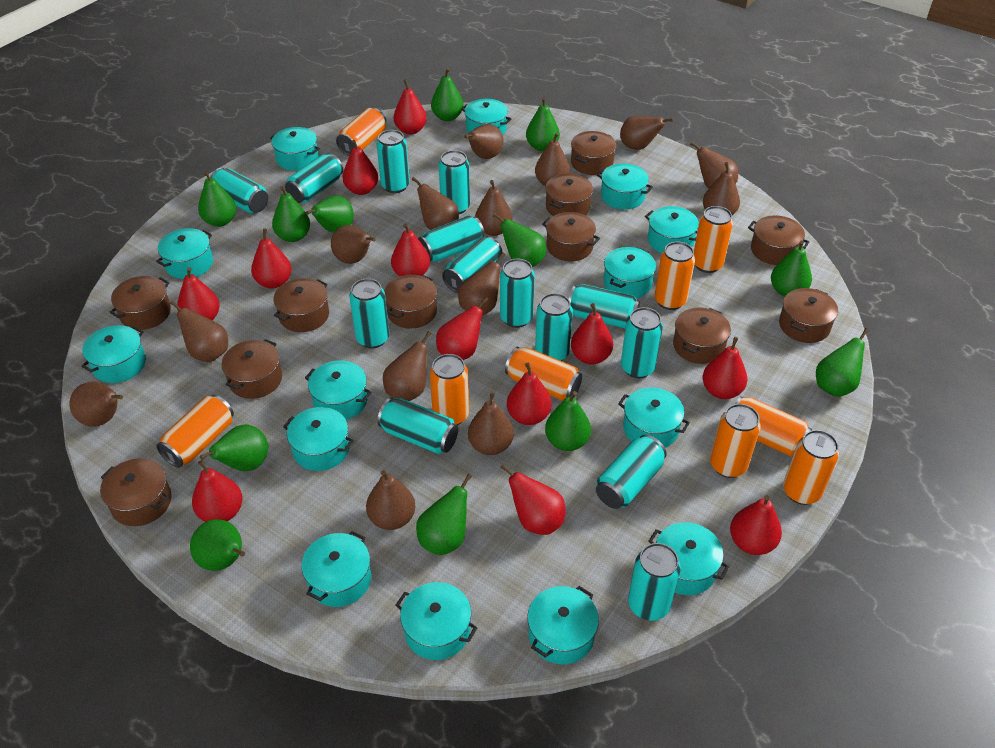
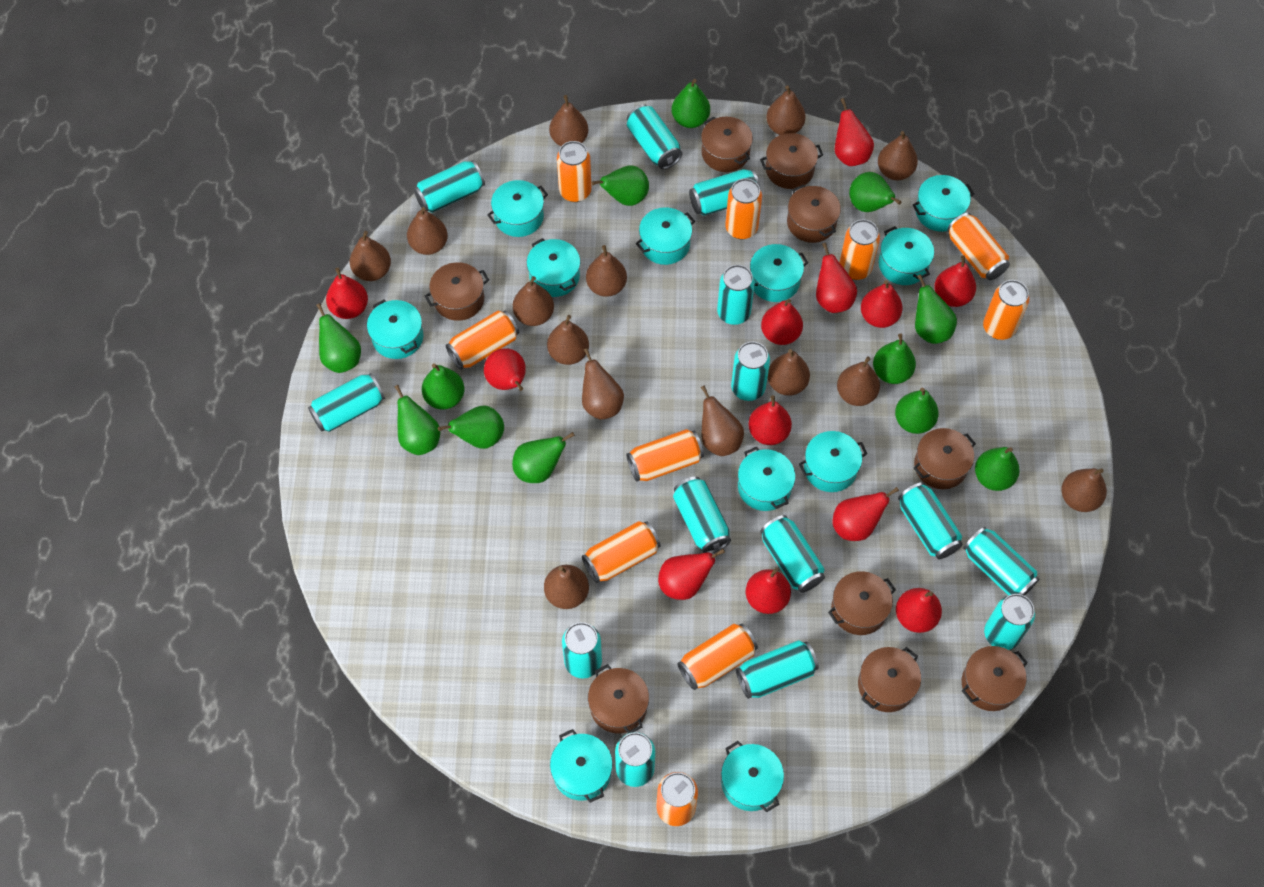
brown pot: [100,458,172,526] [110,276,171,330] [222,339,282,399] [273,278,329,332] [384,275,437,329] [542,212,600,262] [545,173,593,216] [571,131,616,175] [673,307,731,364] [748,215,809,265] [779,288,838,343] = 11 -> [425,262,489,321] [588,664,649,734] [701,116,753,172] [760,133,823,189] [787,185,841,243] [828,571,896,635] [858,647,921,712] [913,428,976,489] [962,646,1028,711] = 9
orange can: [156,395,234,468] [336,108,386,156] [430,354,469,425] [505,346,582,401] [655,242,695,310] [694,206,733,273] [710,404,761,478] [735,396,812,457] [783,430,839,505] = 9 -> [446,311,519,370] [557,141,591,202] [582,521,661,583] [626,429,704,482] [657,772,698,826] [677,624,758,690] [725,178,762,239] [839,219,880,280] [947,213,1010,280] [983,280,1029,340] = 10
turquoise pot: [81,325,146,383] [156,228,213,279] [270,127,320,171] [283,407,354,471] [301,531,371,607] [305,360,371,420] [396,582,477,660] [461,99,511,135] [527,586,599,664] [597,163,653,210] [603,247,656,298] [618,387,690,448] [645,206,699,253] [648,522,729,595] = 14 -> [367,300,423,359] [487,180,548,237] [527,238,580,297] [550,729,613,803] [636,207,695,265] [721,741,784,812] [738,447,795,511] [750,244,808,302] [799,431,867,492] [878,226,934,285] [912,175,975,232] = 11

